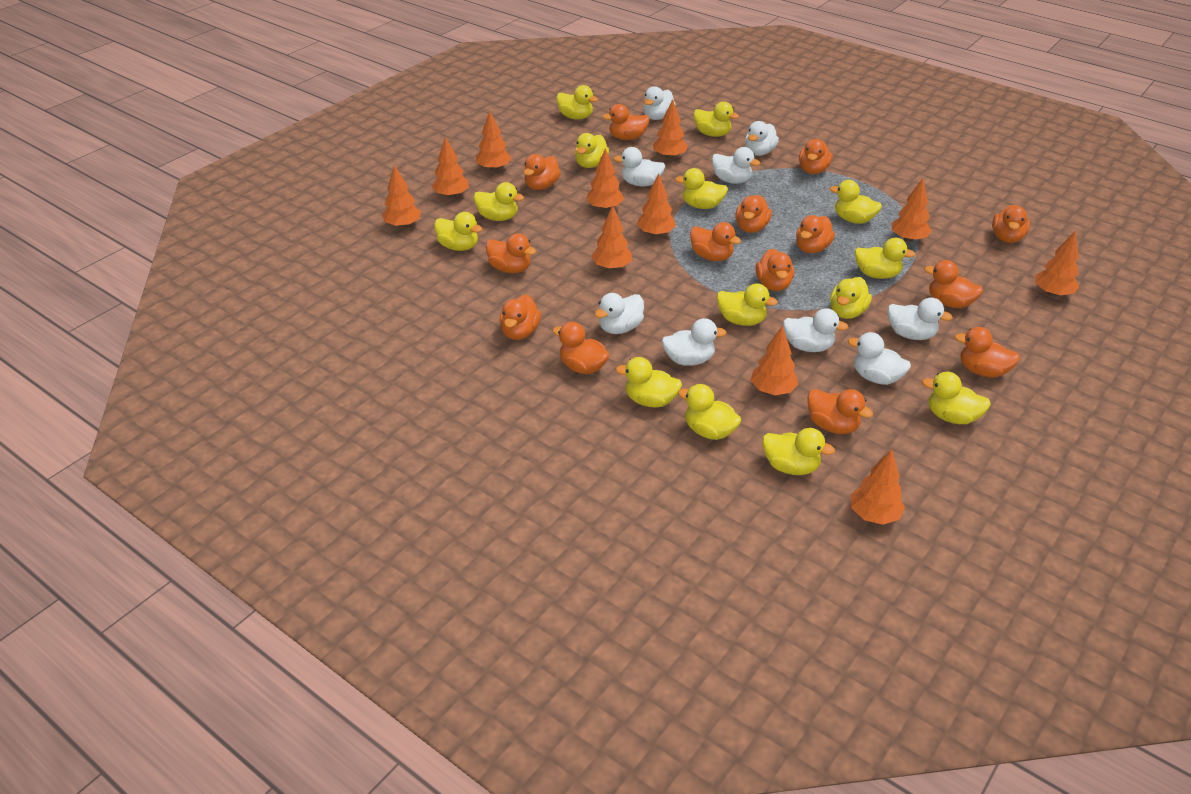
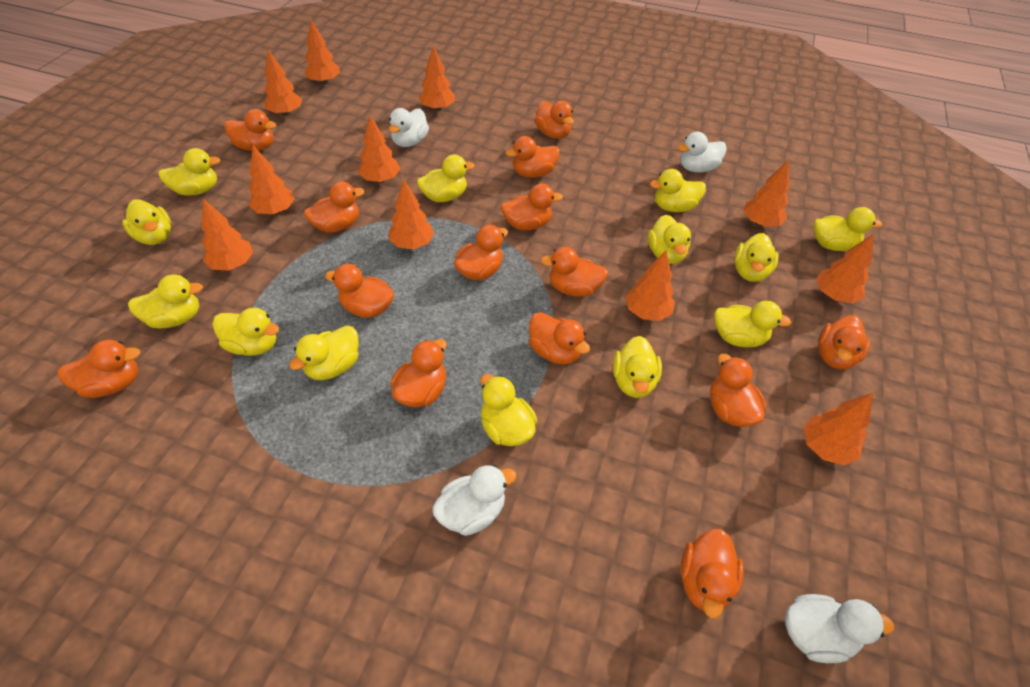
white duck: [595,293,644,334] [614,147,665,186] [643,86,676,120] [662,318,727,366] [712,147,760,184] [745,121,779,156] [783,308,848,352] [848,332,911,385] [888,298,953,340] = 9 -> [388,108,429,147] [432,465,517,536] [678,132,727,173] [785,594,894,663] = 4
yellow duck: [434,212,482,251] [474,182,524,221] [556,85,598,120] [575,133,609,168] [616,357,682,408] [675,168,728,209] [678,384,741,440] [693,102,739,137] [717,283,778,326] [762,428,835,475] [830,180,882,224] [830,277,872,319] [855,238,916,279] [922,372,991,424] = 14 -> [122,199,171,245] [128,275,203,328] [158,148,221,196] [212,307,279,356] [289,326,359,380] [417,154,475,202] [480,374,537,446] [613,336,662,398] [648,215,691,264] [650,169,706,212] [714,301,792,348] [734,233,779,282] [813,207,883,251] = 13

